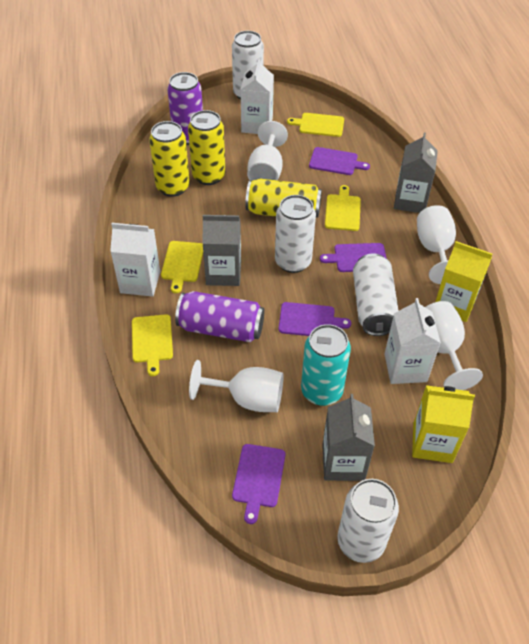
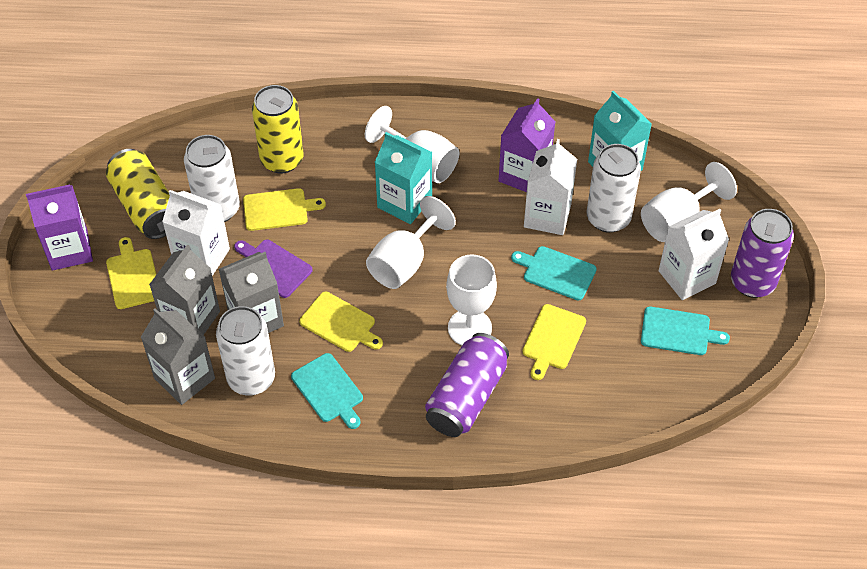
purple carton: none = 0 -> [26,185,93,271] [499,98,555,192] = 2
purple cutting board: [232,444,285,524] [278,302,351,336] [309,147,370,175] [320,243,387,272] = 4 -> [234,240,313,298] = 1
turquoise can: [301,324,351,406] = 1 -> none = 0
turquoise carton: none = 0 -> [375,132,432,224] [588,90,652,171] = 2
turquoise cutting board: none = 0 -> [291,353,363,429] [511,246,597,300] [641,306,730,355] = 3
white can: [232,31,264,100] [275,195,316,273] [338,479,399,563] [353,253,399,336] = 4 -> [184,135,240,222] [216,306,275,395] [587,144,641,233] = 3
yellow can: [149,121,190,197] [188,110,225,185] [245,178,322,218] = 3 -> [106,149,170,239] [252,85,304,173] = 2
yellow carton: [412,385,475,463] [435,241,492,322] = 2 -> none = 0

